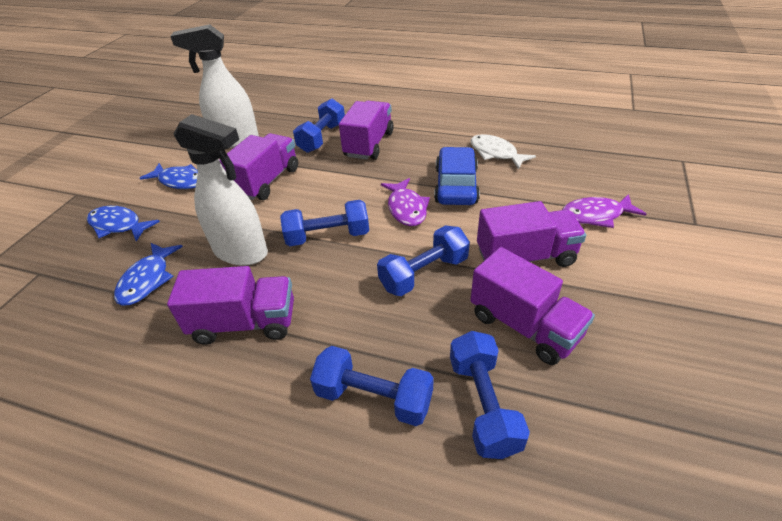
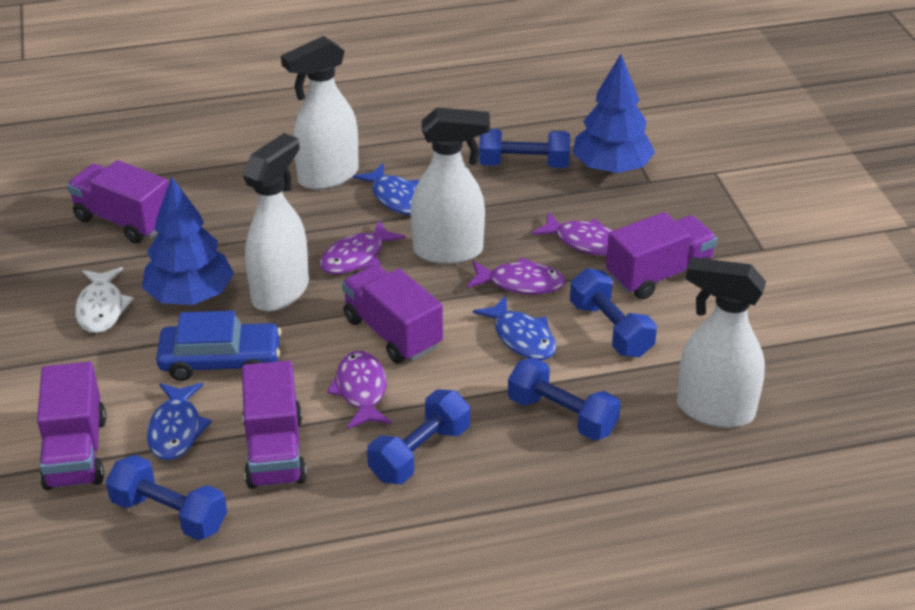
blue tree: none = 0 -> [142,176,234,305] [573,54,655,174] = 2
purple fish: [381,178,430,226] [562,194,646,228] = 2 -> [320,220,406,274] [327,351,392,429] [467,257,566,295] [531,212,613,256] = 4
white spray bottle: [170,24,259,148] [173,114,268,266] = 2 -> [243,133,309,312] [281,36,359,190] [410,107,490,264] [677,257,766,428] = 4

